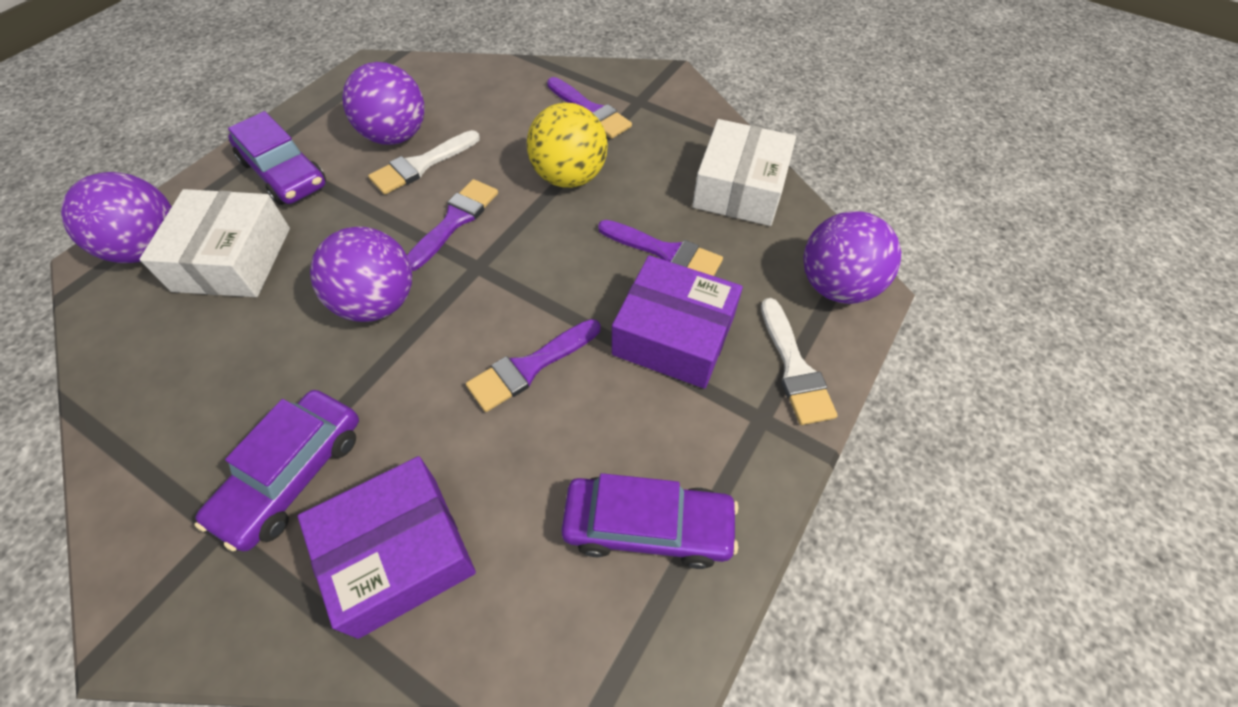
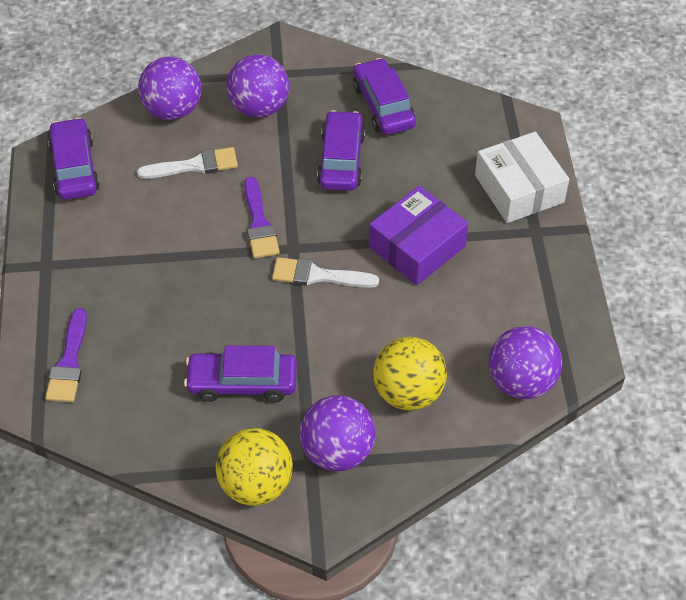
purple box: [298,456,476,639] [612,255,743,389] = 2 -> [369,186,468,285] = 1
purple brush: [407,179,498,271] [466,319,600,412] [547,77,632,139] [598,220,723,276] = 4 -> [45,308,87,402] [244,177,280,258] = 2
purple car: [195,390,359,551] [228,111,326,205] [561,473,739,569] = 3 -> [48,118,100,200] [184,345,297,402] [317,110,365,191] [353,58,416,135] = 4
white box: [139,189,290,297] [692,119,796,226] = 2 -> [475,132,569,223] = 1
yellow ball: [527,102,608,188] = 1 -> [216,428,293,506] [374,337,447,410] = 2

